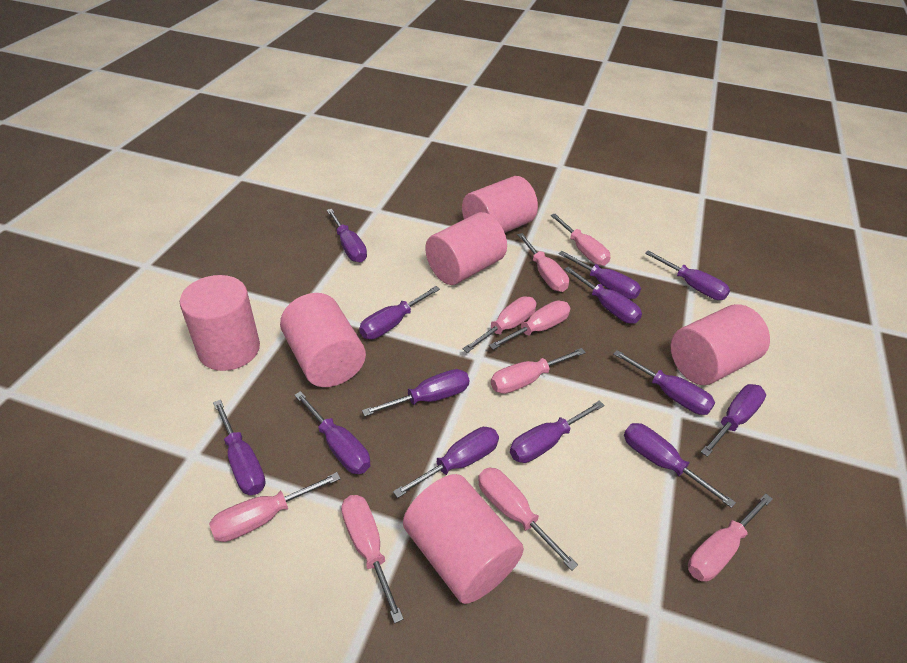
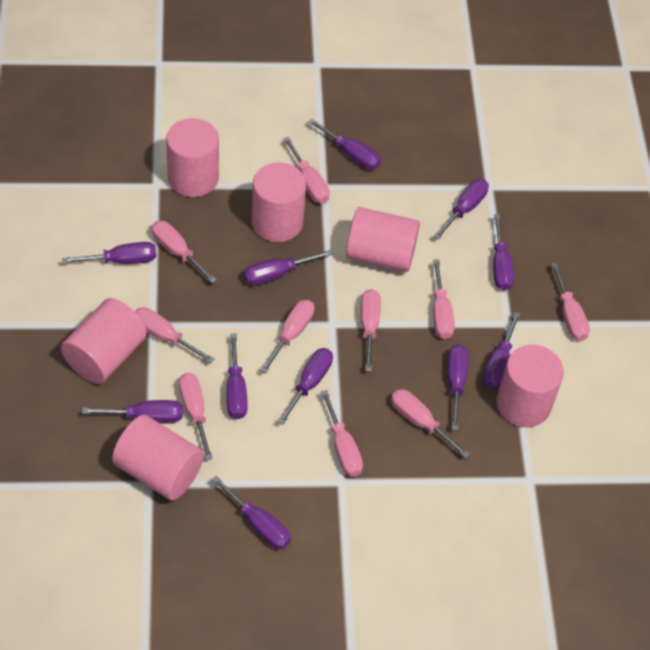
pink screwdriver: [209,472,341,542] [341,495,404,623] [462,296,536,353] [478,468,578,571] [489,301,570,350] [491,348,586,394] [517,233,569,292] [550,214,610,266] [688,493,773,582] = 9 -> [135,307,215,363] [151,221,217,284] [179,373,213,460] [260,300,314,374] [283,137,330,204] [321,390,363,477] [361,289,381,372] [391,389,470,458] [433,259,455,339] [551,263,590,341] = 10
purple screwdriver: [213,400,266,495] [294,391,370,474] [327,209,367,262] [359,286,440,339] [362,369,470,416] [393,427,499,498] [510,400,605,463] [558,251,641,299] [564,267,642,323] [613,350,715,415] [624,423,736,508] [645,250,730,300] [701,384,766,457] = 13 -> [62,242,156,264] [82,400,183,423] [211,476,291,549] [227,333,247,419] [243,250,332,285] [278,348,333,425] [308,119,381,170] [433,179,489,240] [448,344,468,430] [483,312,521,389] [493,214,514,291] = 11

